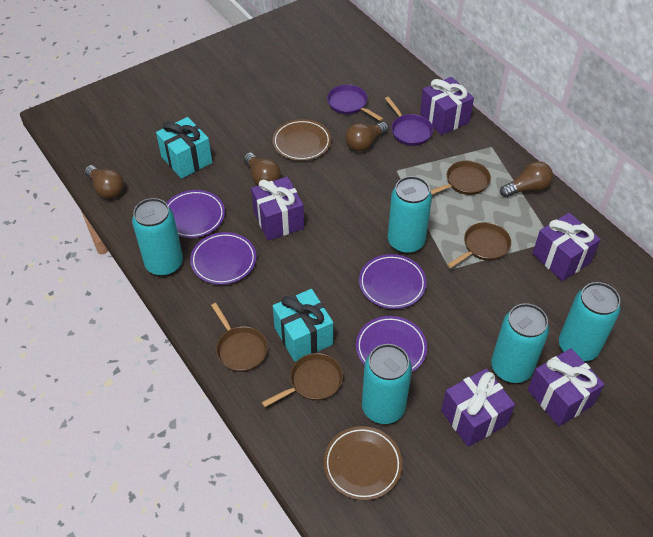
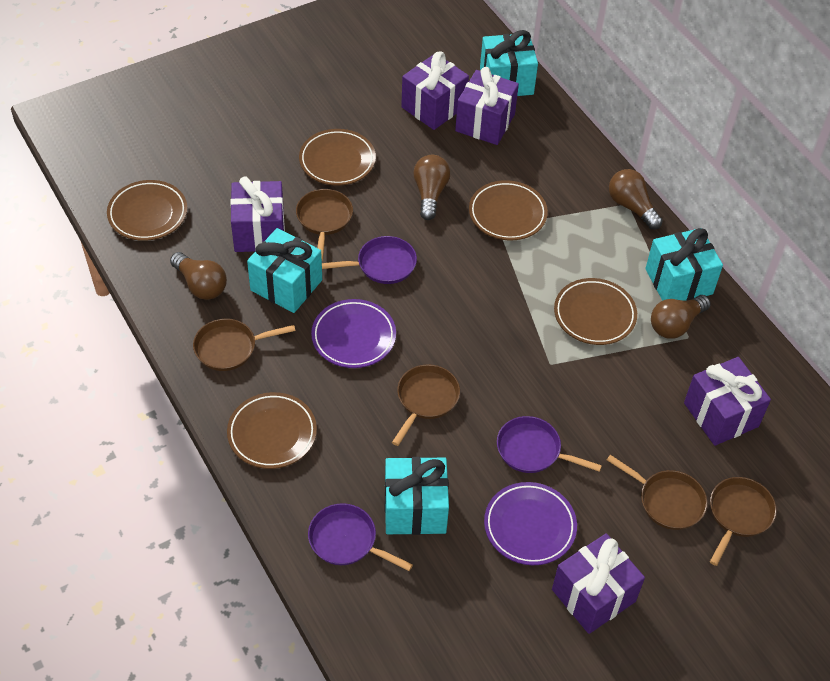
brown pan: [211,303,268,372] [262,353,343,407] [431,161,491,195] [447,222,511,268] = 4 -> [193,319,296,371] [296,189,353,260] [392,365,460,446] [607,455,707,530] [710,477,777,566] = 5
brown plate: [272,119,331,161] [324,426,402,500] = 2 -> [107,180,187,241] [227,392,317,469] [299,129,376,185] [469,180,548,240] [554,278,637,345] = 5
purple pan: [327,85,383,121] [385,97,433,146] = 2 -> [308,503,413,571] [322,236,417,284] [497,416,602,473] = 3
purple plate: [167,190,225,238] [190,232,256,285] [356,316,427,372] [359,254,427,309] = 4 -> [311,299,396,368] [484,482,577,565] = 2
turquoise can: [132,198,183,276] [362,344,412,424] [388,176,432,254] [491,303,549,383] [559,282,621,361] = 5 -> none = 0
turquoise gift: [156,117,212,179] [273,289,333,362] = 2 -> [247,228,322,313] [385,457,449,535] [480,30,538,96] [645,228,723,301] = 4

